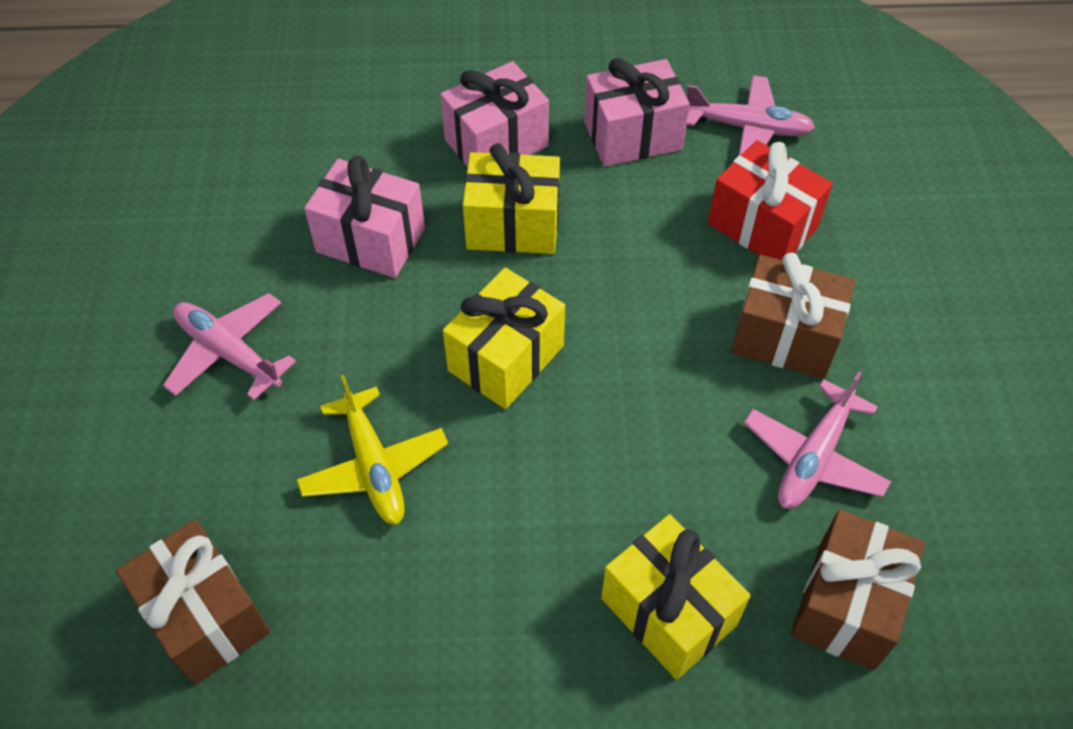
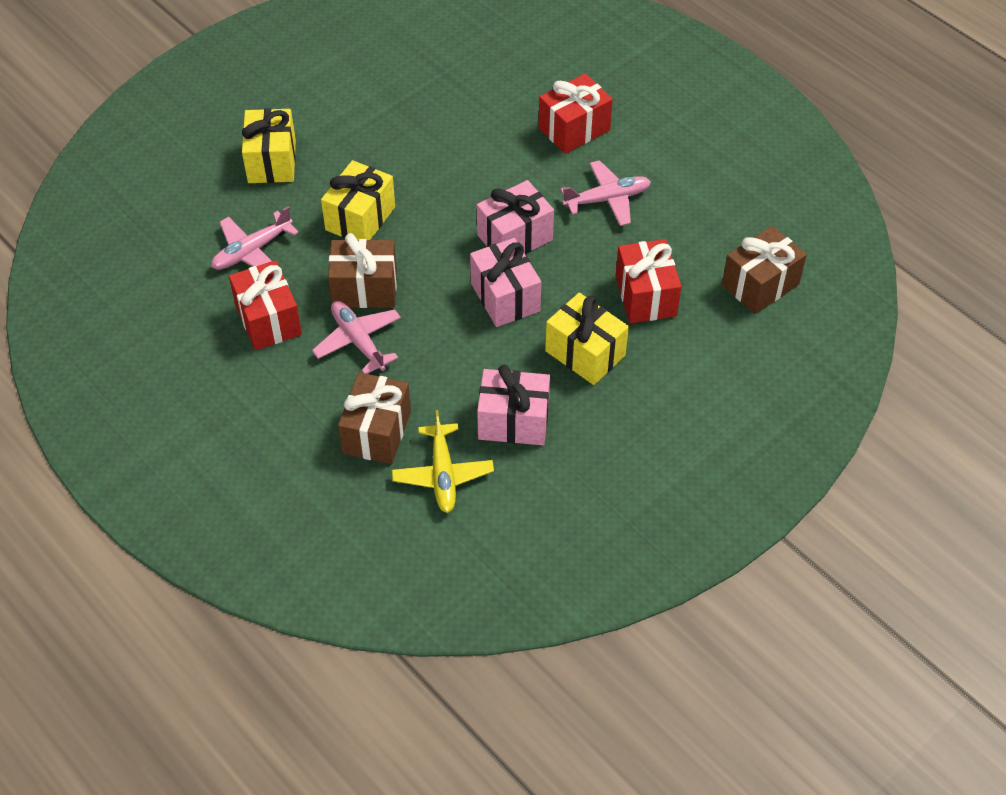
red gift: [708,140,833,260] = 1 -> [229,260,302,350] [539,74,613,154] [616,239,682,323] = 3

